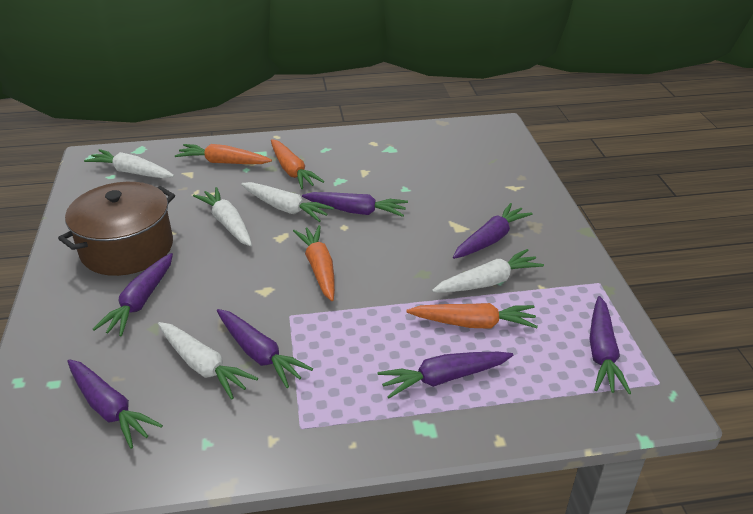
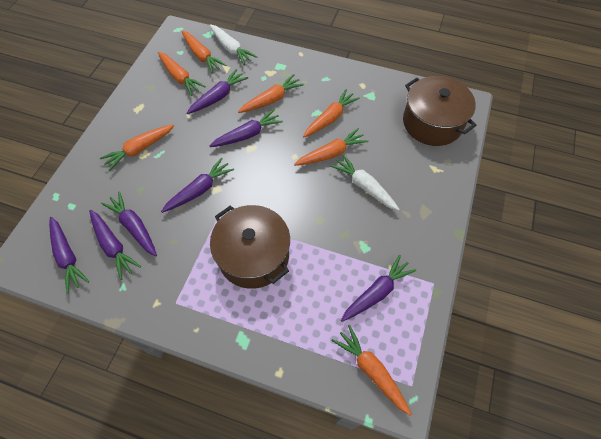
brown pot: [58,182,175,276] = 1 -> [210,205,290,289] [403,76,477,146] = 2
orange carrot: [175,144,272,164] [271,139,324,189] [293,225,335,301] [406,303,538,329] = 4 -> [100,124,174,171] [158,52,206,96] [182,31,227,74] [238,74,304,113] [294,128,368,166] [303,89,360,137] [332,325,412,416] = 7
white carrot: [84,149,174,178] [158,322,258,400] [193,187,252,246] [241,182,334,222] [432,249,544,293] = 5 -> [210,24,257,65] [330,154,400,211] = 2

